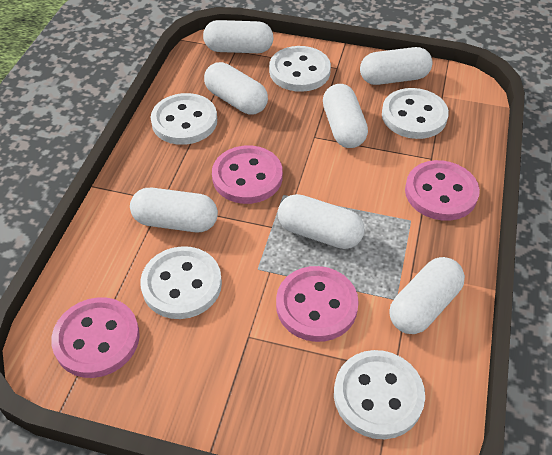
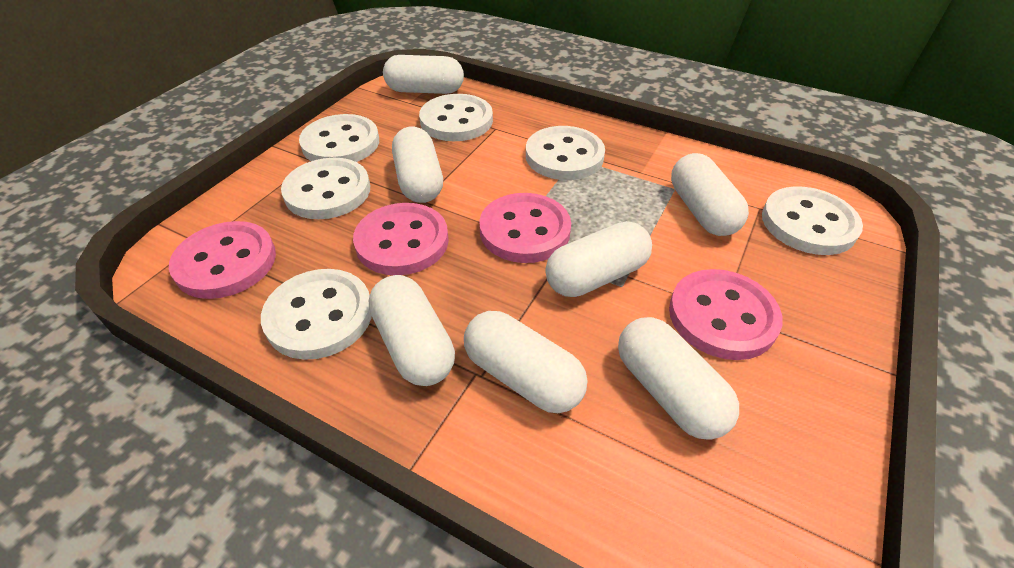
white button: [140,246,222,319] [151,93,217,145] [269,46,331,92] [334,350,425,439] [382,88,449,139] = 5 -> [261,269,372,360] [281,158,370,219] [299,114,379,162] [419,94,493,141] [526,126,605,180] [762,186,863,255] = 6

